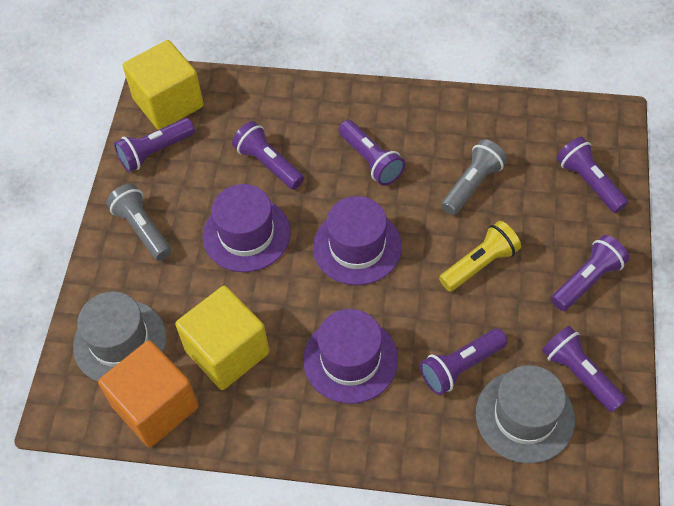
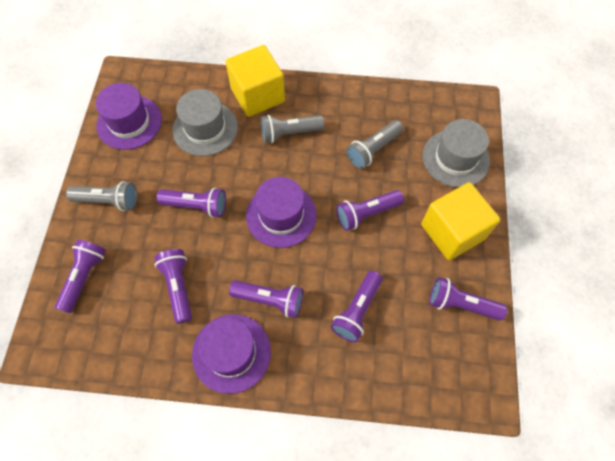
grey flashlight: [106,184,171,261] [441,139,507,215] = 2 -> [66,181,137,211] [260,115,324,143] [346,120,403,169] = 3
orange cube: [98,340,199,447] = 1 -> none = 0
yellow flashlight: [439,221,521,291] = 1 -> none = 0

